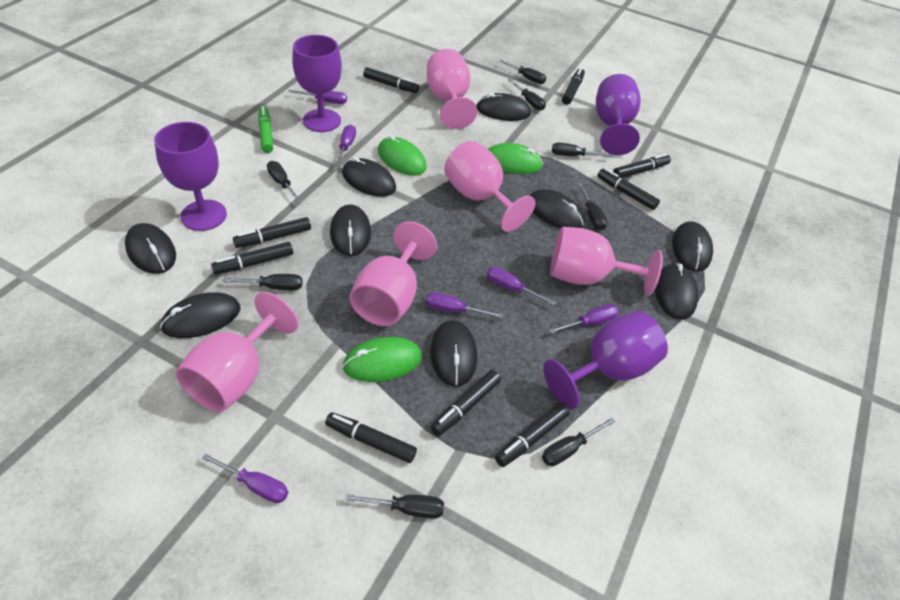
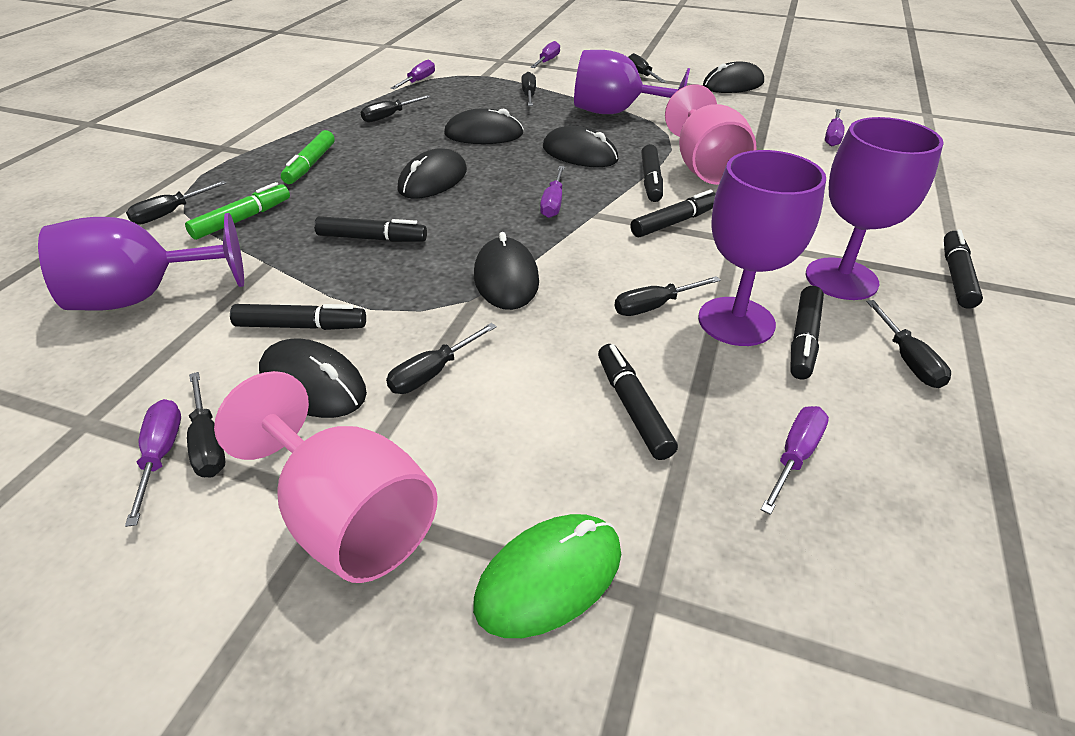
black marker: [211,242,293,274] [233,217,311,248] [325,412,417,463] [363,67,419,93] [430,370,501,436] [495,403,570,467] [562,68,585,105] [598,168,660,210] [613,154,671,178] = 9 -> [230,304,366,330] [314,216,427,242] [598,344,678,460] [630,190,716,237] [641,144,663,202] [790,286,824,380] [944,229,983,308] = 7
black mouse: [125,223,176,274] [160,292,240,338] [330,204,371,256] [342,157,396,197] [430,320,477,387] [476,93,531,121] [530,189,584,228] [655,263,698,320] [672,221,713,271] = 9 -> [259,339,367,418] [397,148,467,199] [444,108,523,144] [474,232,539,310] [543,126,619,167] [703,61,764,93] = 6
green marker: [258,106,273,153] = 1 -> [185,182,290,240] [281,130,335,184] = 2
green mouse: [342,337,422,382] [378,135,427,176] [488,143,543,174] = 3 -> [473,514,621,638] = 1
pink goblet: [175,292,299,412] [350,221,437,326] [427,49,477,129] [444,141,536,232] [550,227,663,296] = 5 -> [214,371,438,583] [665,84,756,185] = 2

